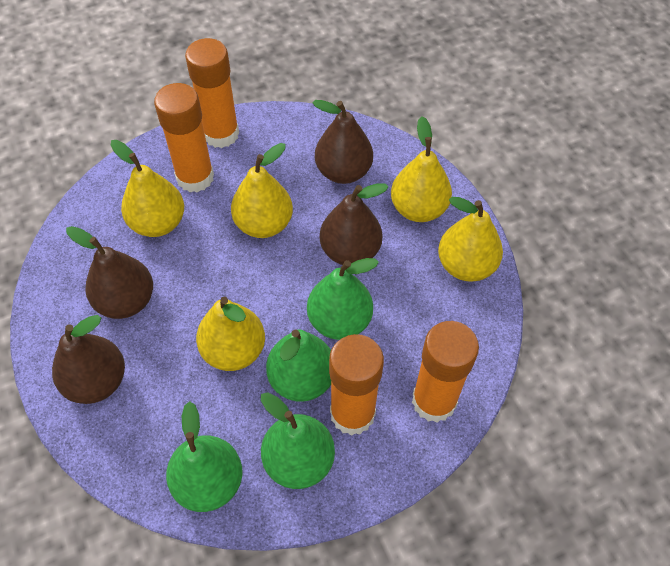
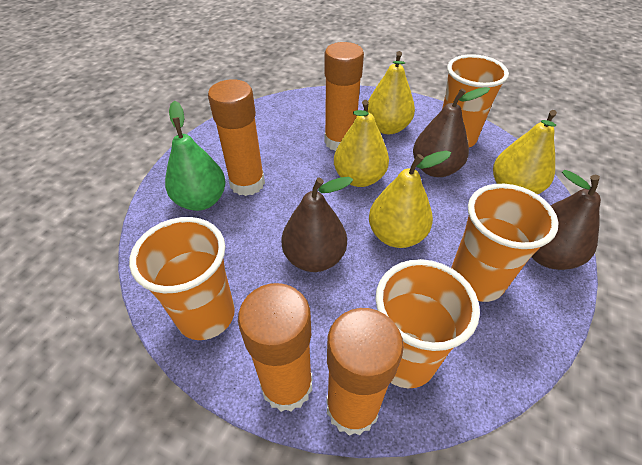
brown pear: [52,315,125,404] [66,226,153,319] [312,100,373,184] [320,183,388,265] = 4 -> [282,177,353,272] [413,87,490,177] [532,170,601,270] = 3
green pear: [166,401,242,512] [261,392,335,489] [266,330,331,402] [307,258,379,340] = 4 -> [165,101,226,211] = 1
orange cup: none = 0 -> [129,217,235,340] [375,259,480,388] [442,54,509,147] [451,184,558,302] = 4
yellow pear: [111,140,184,237] [196,296,265,371] [231,143,293,238] [391,116,452,222] [438,197,503,282] = 5 -> [334,100,389,187] [368,51,415,134] [369,151,451,248] [493,110,557,194] = 4

